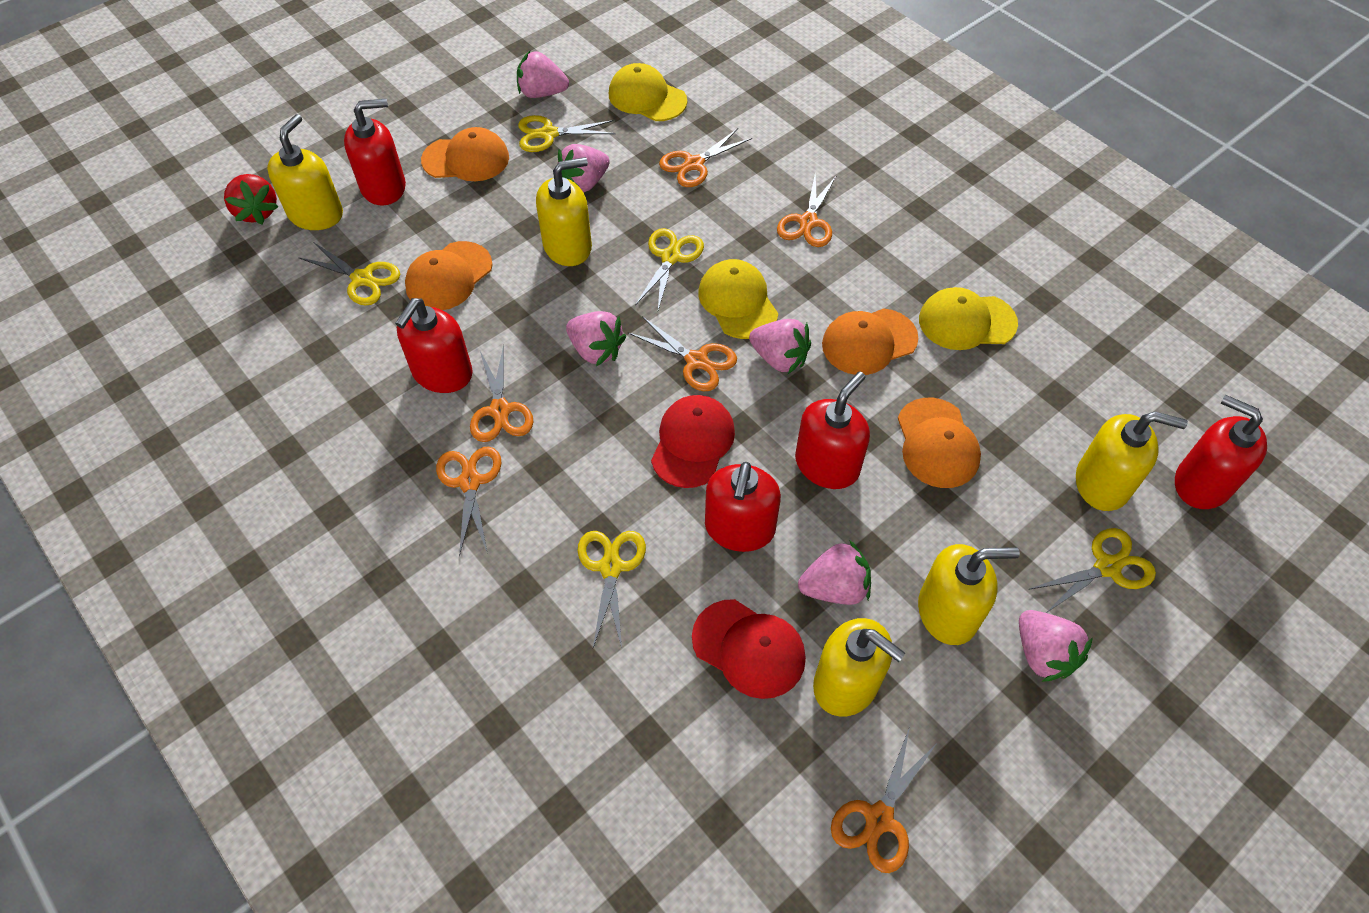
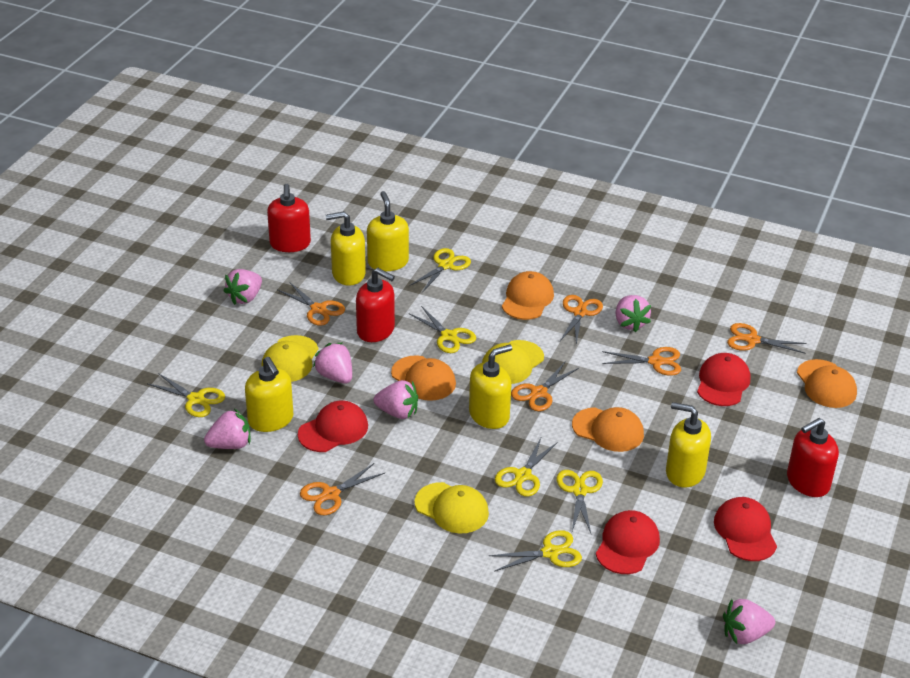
red cap: [651,395,735,488] [692,599,806,699] = 2 -> [298,400,368,452] [596,510,660,574] [697,353,750,406] [714,497,777,561] = 4
red soap dispenser: [344,99,406,206] [395,298,473,393] [705,462,781,552] [795,371,870,489] [1175,395,1267,509] = 5 -> [267,184,311,252] [356,268,395,342] [787,418,839,497] = 3
red strawberry: [224,174,279,225] = 1 -> none = 0
yellow scissors: [298,242,400,306] [518,115,615,152] [578,531,646,648] [635,228,704,310] [1028,528,1156,613] = 5 -> [148,373,225,417] [408,306,476,353] [409,248,471,293] [489,530,582,572] [495,436,558,497] [557,470,603,533] = 6

